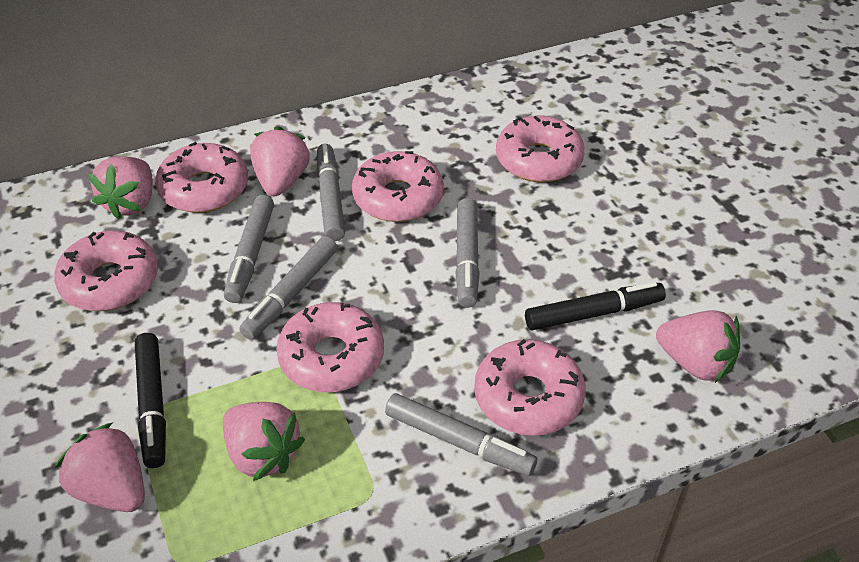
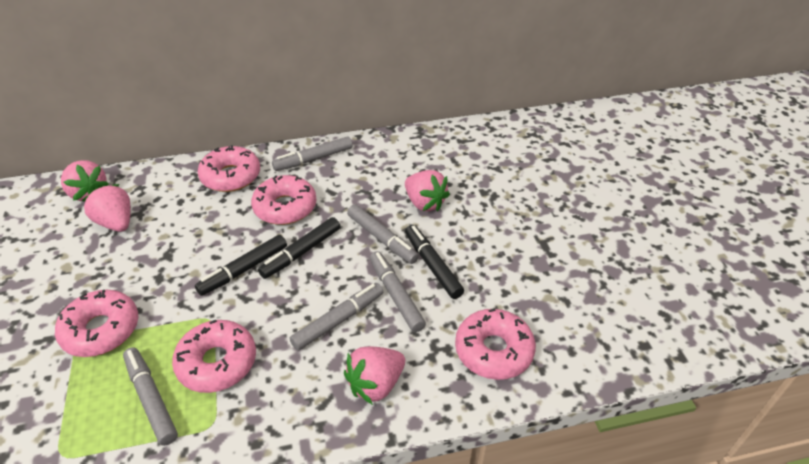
black marker: [135,333,166,468] [525,282,666,331] = 2 -> [195,235,287,296] [258,217,340,279] [405,225,464,299] = 3
pink donut: [54,231,158,311] [155,142,248,213] [277,302,384,392] [352,151,444,222] [474,339,586,436] [496,116,585,182] = 6 -> [55,290,138,357] [172,320,256,393] [198,145,260,192] [251,175,316,225] [455,308,536,380] = 5
pink strawberry: [55,423,145,512] [88,157,153,220] [223,402,305,481] [250,126,310,196] [656,310,740,383] = 5 -> [61,160,109,201] [81,184,131,232] [344,347,405,405] [405,170,450,211] = 4

